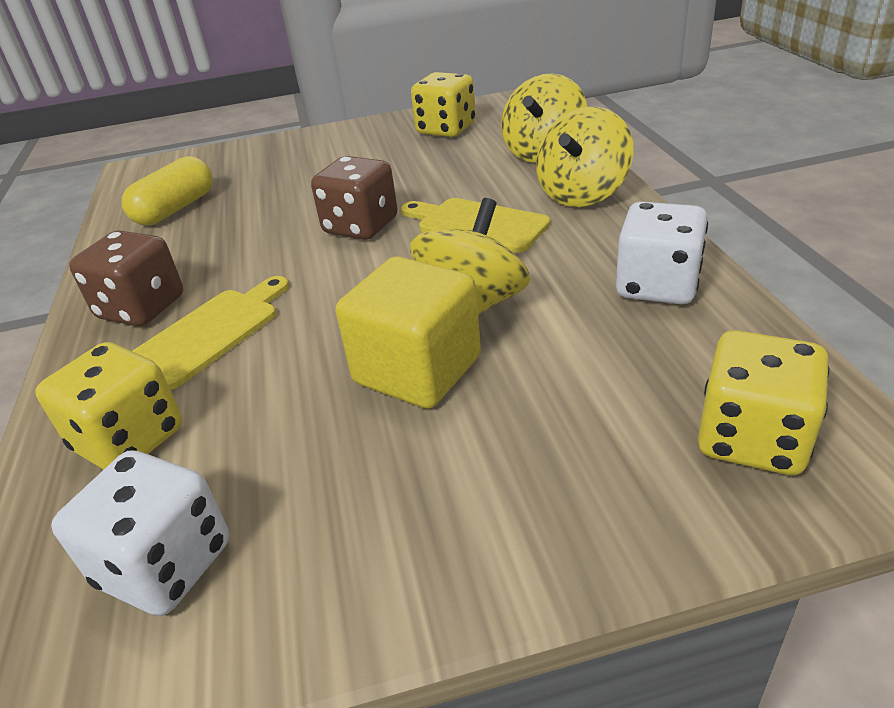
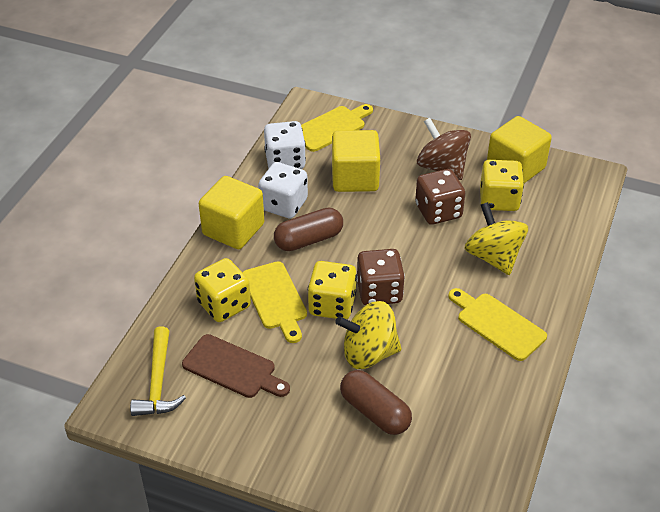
brown capsule: none = 0 -> [274,207,343,251] [340,370,412,435] = 2
brown cutting board: none = 0 -> [182,334,290,398] = 1
brown spinning top: none = 0 -> [417,118,471,180] = 1
yellow capsule: [122,156,213,225] = 1 -> none = 0
yellow cube: [336,256,481,409] = 1 -> [199,176,264,249] [332,130,380,192] [487,116,552,183] = 3
yellow cutting board: [132,276,289,390] [401,198,550,253] = 2 -> [243,261,307,343] [301,104,373,152] [448,288,547,361] = 3
yellow hammer: none = 0 -> [130,326,186,416] = 1
yellow spinning top: [410,198,530,315] [501,74,587,163] [536,107,634,207] = 3 -> [335,301,402,369] [464,202,528,275] = 2

